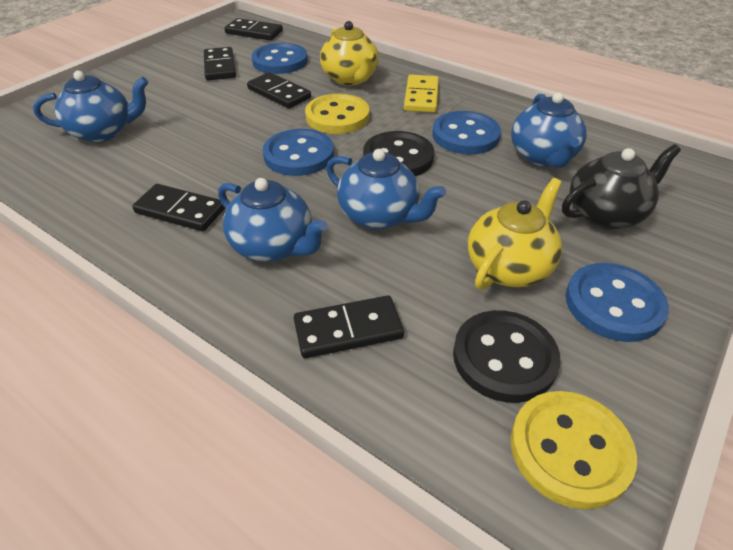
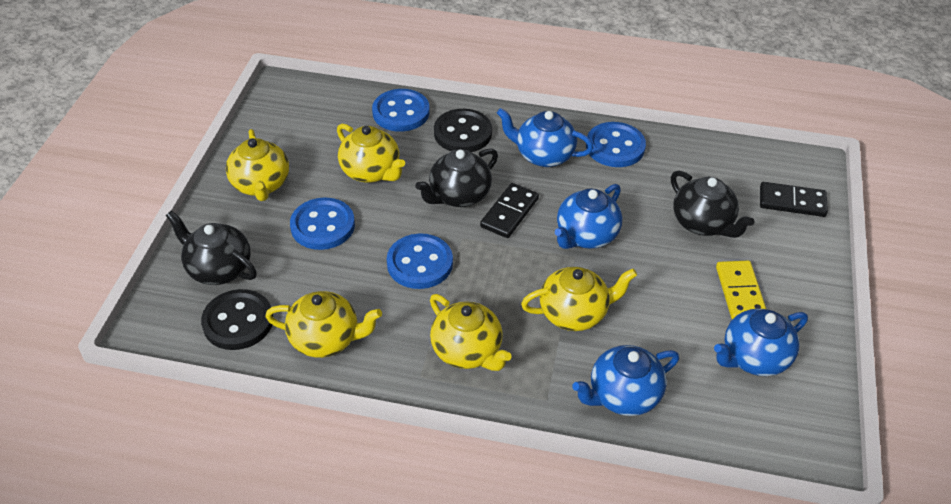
black domino: [132,184,225,231] [204,47,236,80] [224,18,283,41] [247,72,311,109] [294,295,404,358] = 5 -> [480,183,539,238] [760,182,828,217] = 2
black teapot: [562,144,681,229] = 1 -> [166,211,257,285] [415,148,498,207] [671,171,754,238] = 3
yellow button: [305,94,370,134] [511,391,637,509] = 2 -> none = 0
yellow teapot: [320,21,379,86] [468,178,562,290] = 2 -> [226,129,289,201] [265,291,382,358] [337,124,405,183] [430,294,512,371] [521,267,637,331] = 5

